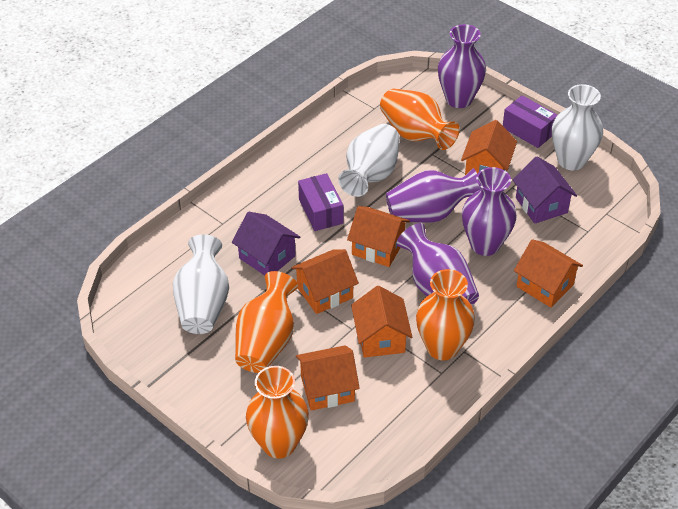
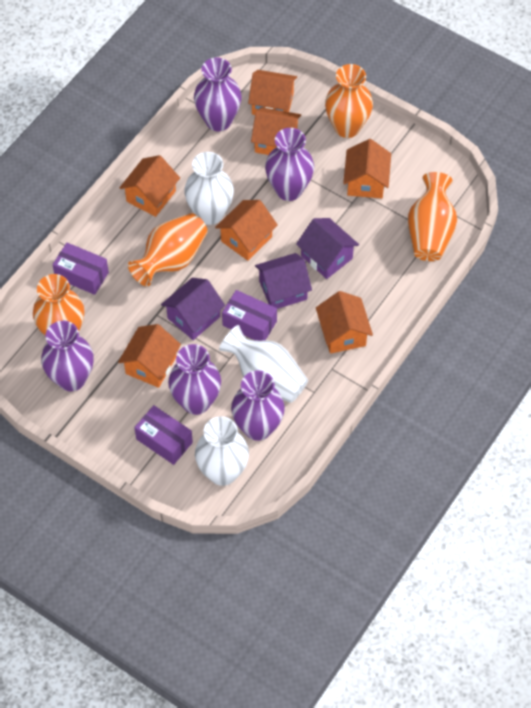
orange house: [291,249,359,314] [296,345,360,411] [347,206,410,267] [351,286,412,358] [461,120,517,175] [514,239,583,308] = 6 -> [118,324,181,388] [119,155,180,217] [215,200,278,261] [248,70,297,115] [251,107,301,155] [316,291,373,354] [343,139,391,198] = 7
purple box: [298,173,343,231] [503,95,558,148] = 2 -> [52,243,109,295] [134,405,193,465] [222,290,277,341] = 3
purple house: [232,212,300,276] [512,156,577,224] = 2 -> [161,278,225,340] [255,253,312,309] [296,218,359,279] = 3
purple vase: [386,168,481,223] [397,223,479,306] [438,24,486,108] [462,167,517,256] = 4 -> [41,321,94,391] [168,344,221,415] [194,57,242,131] [231,370,285,441] [265,128,314,201] = 5

